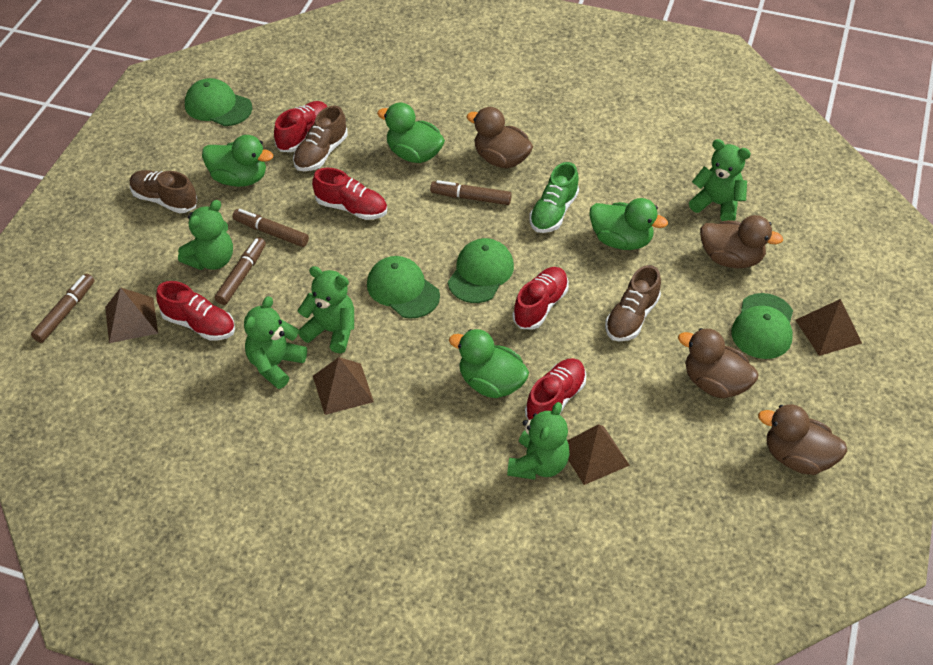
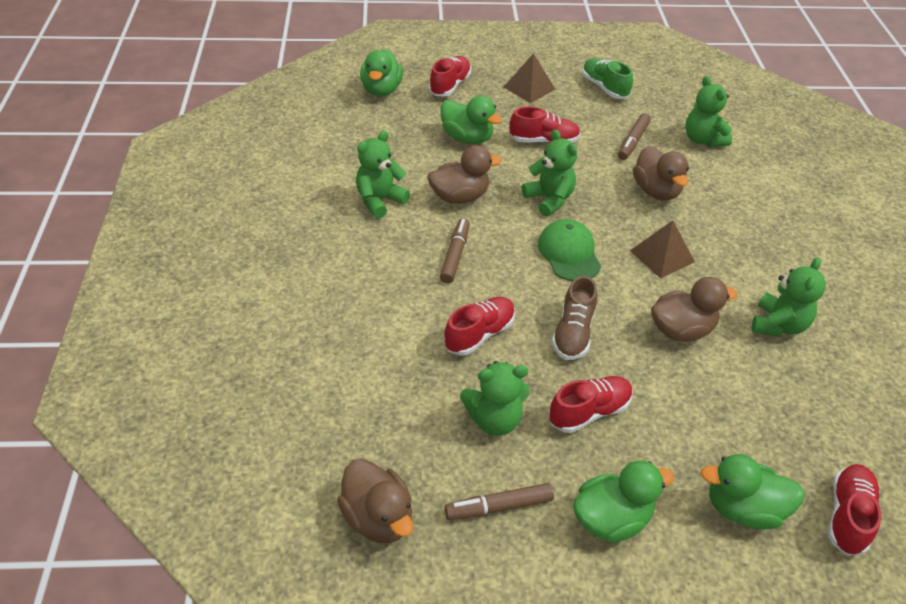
brown marker: [31,274,95,343] [215,237,266,305] [233,209,309,247] [430,180,512,205] = 4 -> [440,218,470,283] [445,483,554,520] [618,113,651,160] = 3
brown pyramid: [105,287,158,343] [313,357,374,415] [567,424,630,485] [796,299,862,356] = 4 -> [504,53,555,103] [630,220,695,279] = 2
brown shoe: [130,170,197,213] [293,105,348,171] [605,265,661,341] = 3 -> [552,276,597,360] = 1
green cap: [185,78,252,126] [367,256,440,319] [448,238,514,303] [731,293,793,359] = 4 -> [538,219,601,281] = 1

